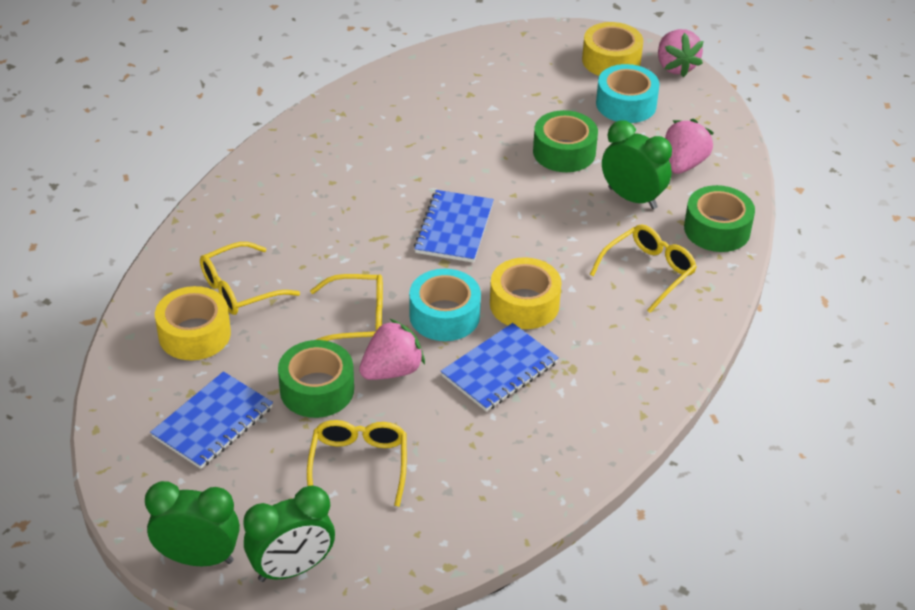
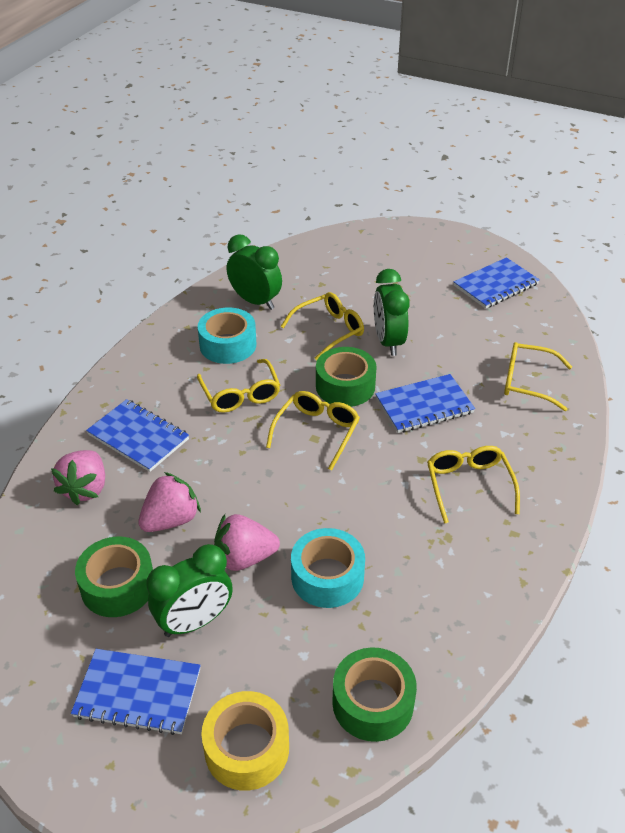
blue notebook: [150,371,273,469] [414,190,494,263] [441,323,559,412] = 3 -> [71,649,201,735] [86,399,189,472] [375,374,475,433] [454,257,540,309] = 4
yellow glasses: [200,242,300,315] [307,420,407,507] [310,274,383,341] [590,224,697,313] = 4 -> [197,359,280,413] [266,391,360,471] [281,292,364,361] [427,446,520,524] [504,342,572,411] = 5
yellow tape: [155,286,231,360] [490,257,562,329] [582,22,643,76] = 3 -> [201,691,289,791] = 1

